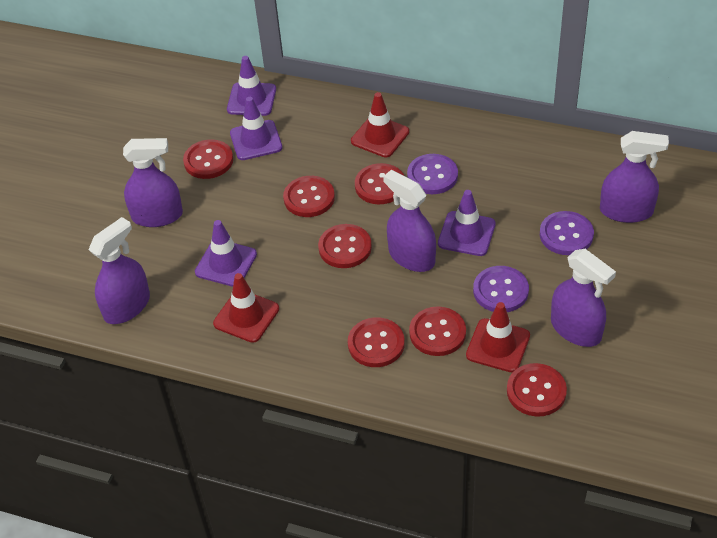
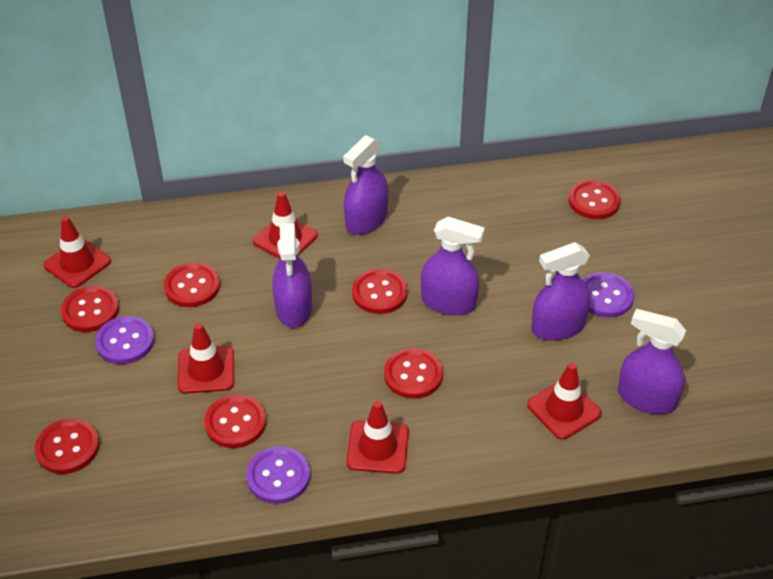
purple traffic cone: [195,220,257,287] [227,56,276,116] [230,97,282,160] [438,190,496,256] = 4 -> none = 0
red traffic cone: [213,273,279,343] [351,92,409,157] [466,302,530,372] = 3 -> [43,216,111,288] [178,323,234,394] [253,191,318,259] [346,401,409,474] [527,363,602,440] = 5

